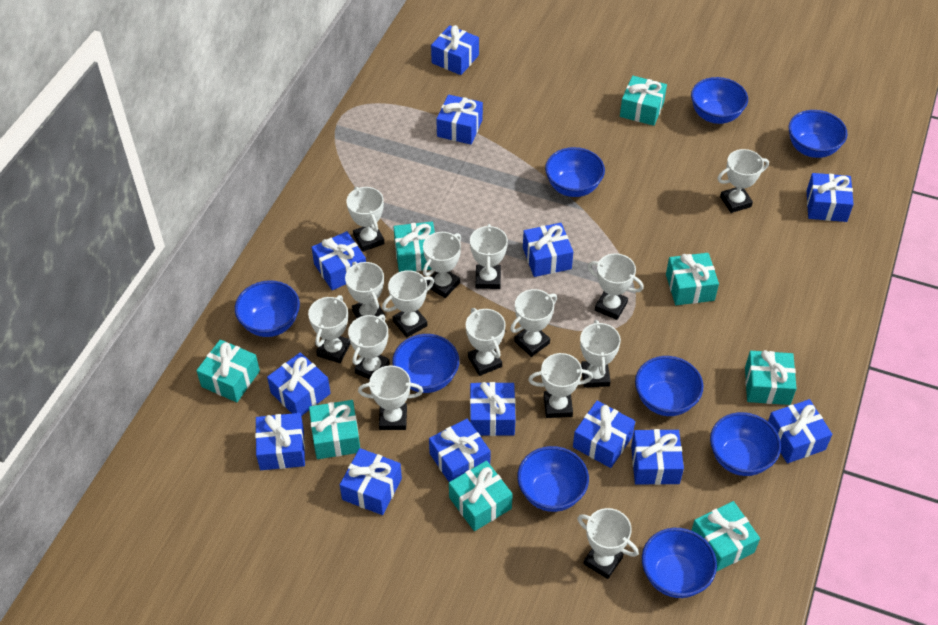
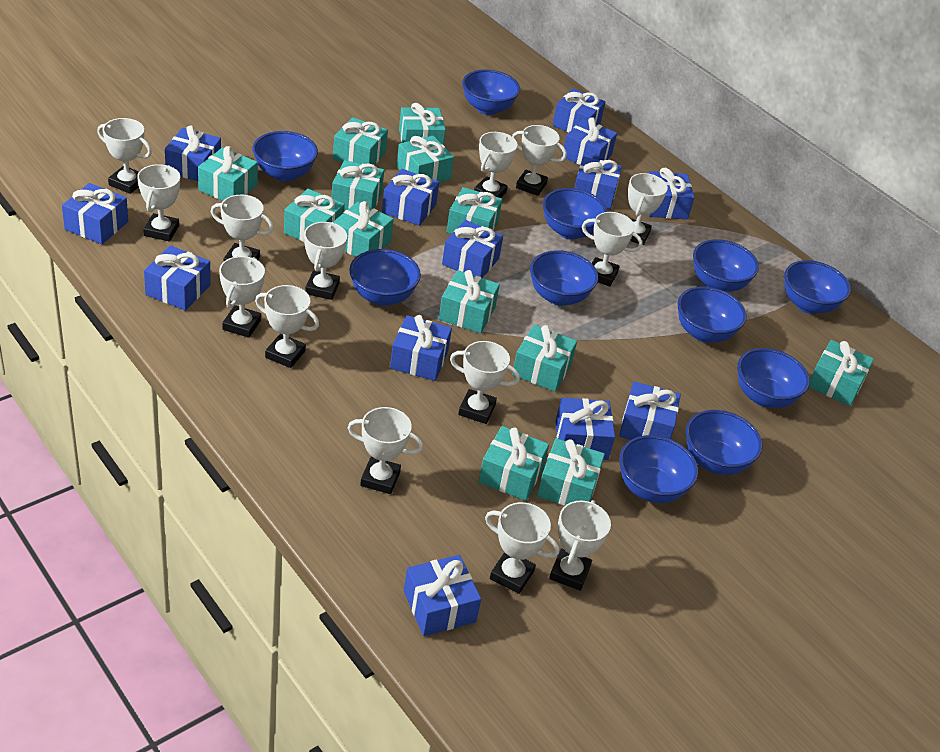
blue bowl: [235,280,300,337] [392,334,459,393] [517,446,589,512] [545,147,605,197] [635,356,703,416] [642,528,717,598] [691,77,748,124] [710,412,781,476] [789,110,847,158] = 9 -> [252,131,318,182] [349,249,421,306] [462,70,520,115] [530,250,598,306] [543,188,607,240] [619,435,698,503] [677,287,747,343] [686,410,763,475] [693,239,759,292] [737,348,810,408] [784,260,851,314] = 11
turquoise gift: [196,339,260,402] [309,400,360,459] [394,222,435,272] [449,461,513,531] [620,76,667,126] [666,253,719,305] [691,501,760,572] [745,350,797,405] = 8 -> [198,146,258,201] [284,189,345,242] [332,160,384,210] [333,117,388,165] [333,201,394,257] [397,136,454,182] [399,103,446,145] [439,270,500,334] [446,187,502,234] [479,426,549,501] [512,325,577,392] [537,438,605,506] [809,340,874,406] = 13
white trophy: [308,295,350,363] [345,262,385,319] [346,187,384,252] [348,314,390,379] [358,365,423,430] [382,270,434,338] [423,232,461,298] [466,308,506,376] [470,224,508,289] [510,289,557,357] [528,353,593,418] [577,508,639,579] [580,320,621,388] [587,253,644,320] [717,149,769,213] = 15 -> [97,118,152,194] [137,164,180,242] [211,195,274,261] [219,256,265,338] [255,285,319,368] [304,222,347,300] [348,407,423,494] [450,341,520,424] [474,132,517,198] [485,502,559,594] [512,125,567,196] [549,500,611,591] [582,212,643,287] [628,173,668,245] = 14

